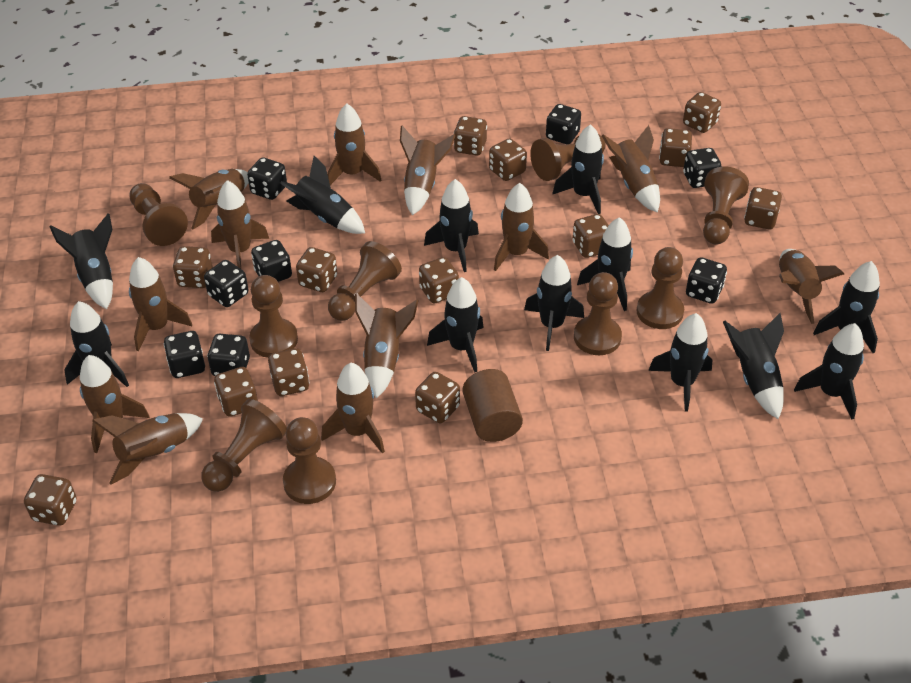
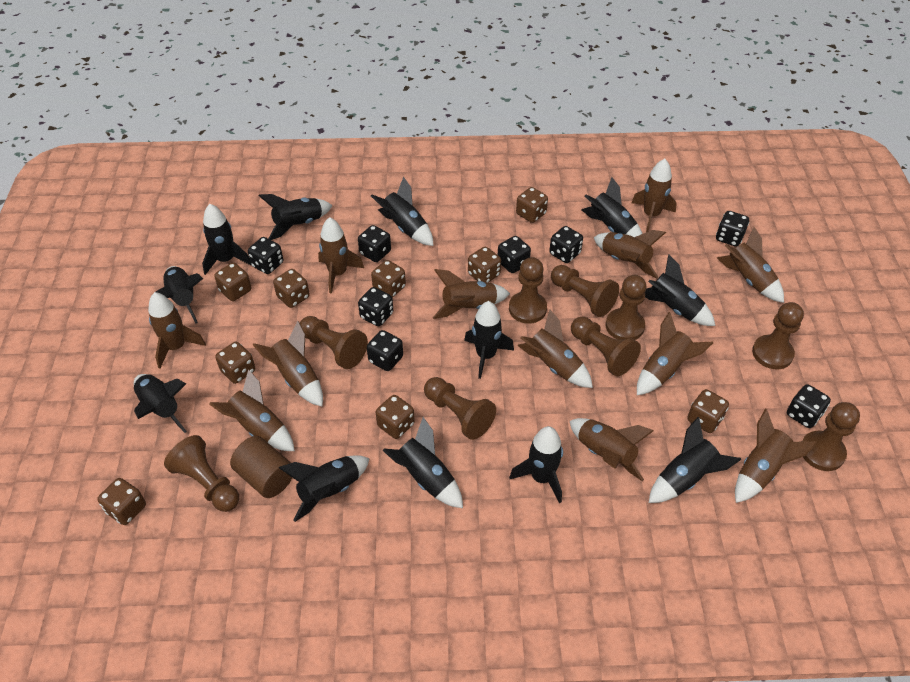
brown dice: [24,474,77,526] [173,246,213,288] [214,367,258,417] [268,348,309,396] [296,247,337,292] [415,372,460,423] [419,257,459,303] [454,116,487,155] [489,138,527,181] [573,214,609,258] [659,128,692,167] [683,92,721,133] [744,187,782,229] = 13 -> [97,478,146,525] [214,263,251,301] [215,342,255,384] [273,269,309,308] [371,260,406,298] [376,395,415,439] [468,247,501,282] [516,187,548,223] [687,389,729,433] = 9

